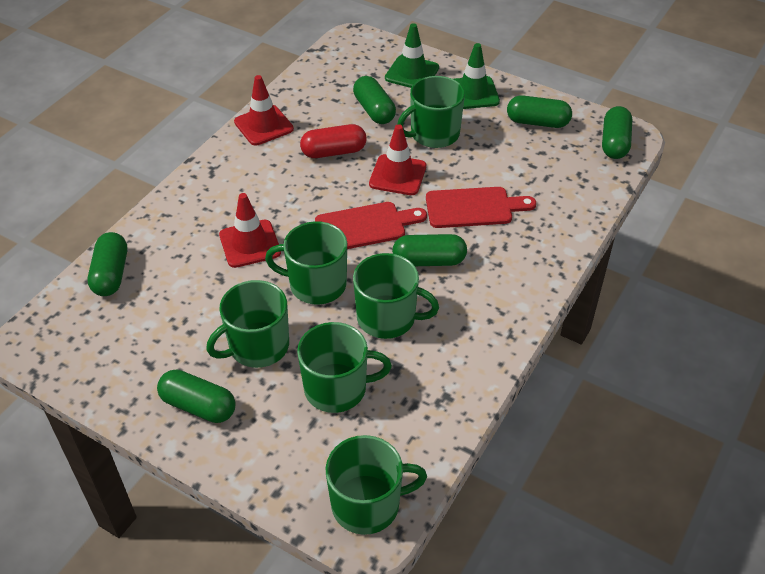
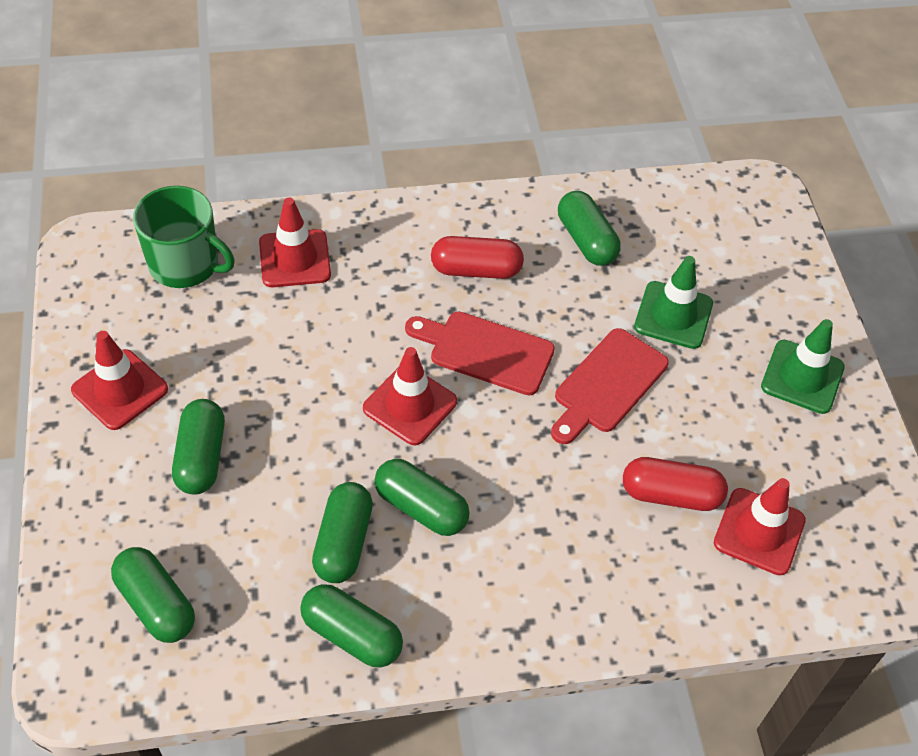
green mug: [206,280,289,368] [265,221,347,305] [297,322,392,413] [326,435,427,535] [353,253,439,339] [397,76,465,148] = 6 -> [133,186,235,288] = 1
red capsule: [300,124,367,158] = 1 -> [431,236,524,279] [623,457,728,511] = 2
red traffic cone: [219,193,281,268] [234,75,294,146] [369,124,426,195] = 3 -> [71,331,168,430] [259,197,331,287] [363,347,457,445] [714,478,806,576] = 4

